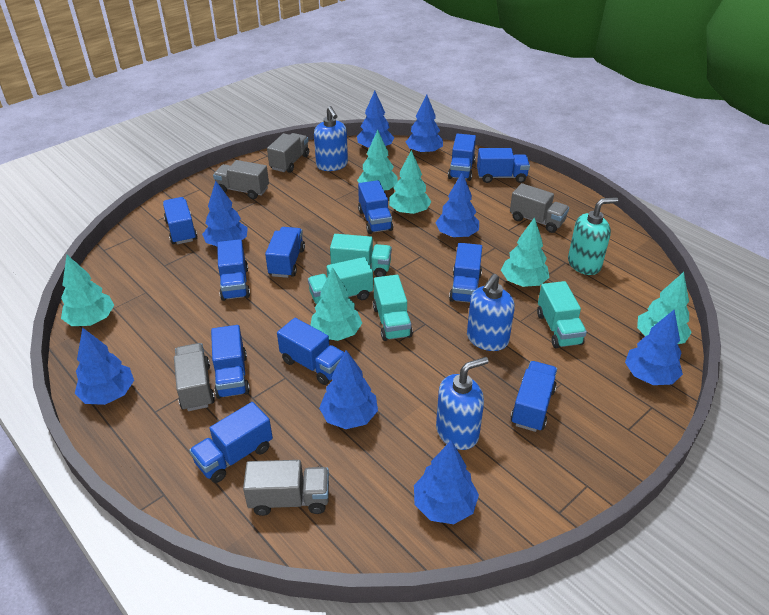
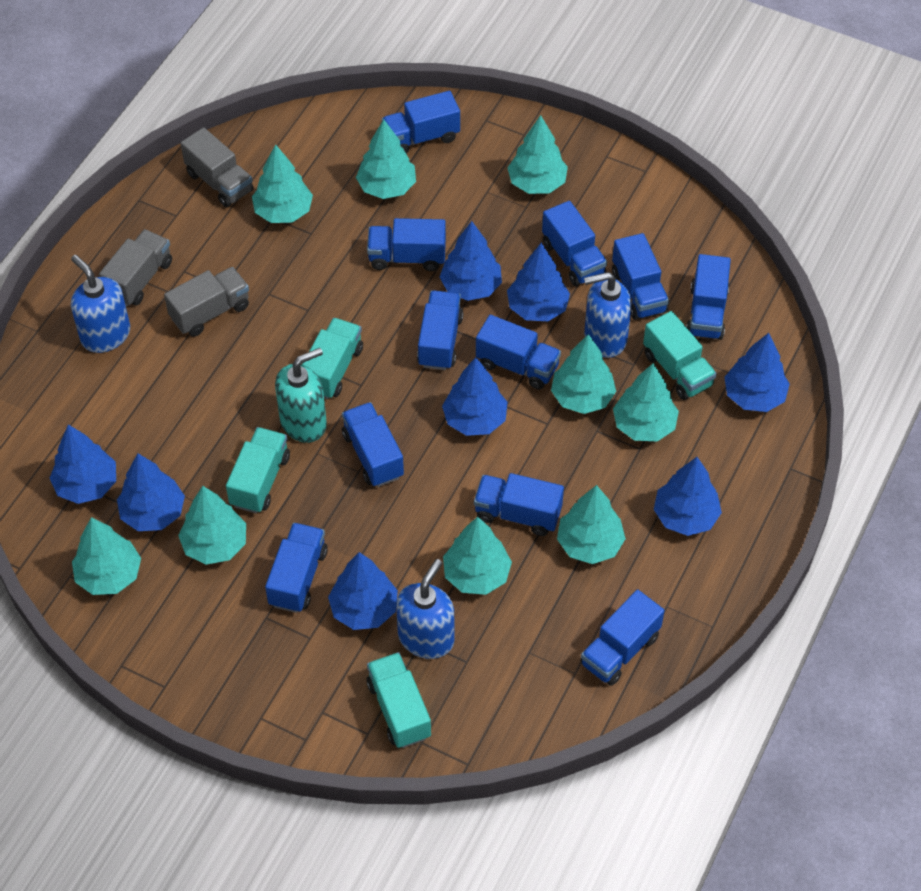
grey truck: [174,343,215,411] [213,160,269,199] [243,460,329,516] [267,133,309,173] [510,183,569,233] = 5 -> [99,229,172,306] [164,267,249,337] [181,127,253,208] = 3
turquoise tree: [61,255,114,326] [310,267,362,341] [357,130,398,191] [389,150,432,215] [501,217,549,287] [637,272,692,344] = 6 -> [72,517,141,595] [178,486,246,565] [252,144,313,223] [356,119,416,199] [443,517,512,595] [507,115,568,194] [551,334,616,414] [557,485,626,564] [613,363,679,442] = 9

